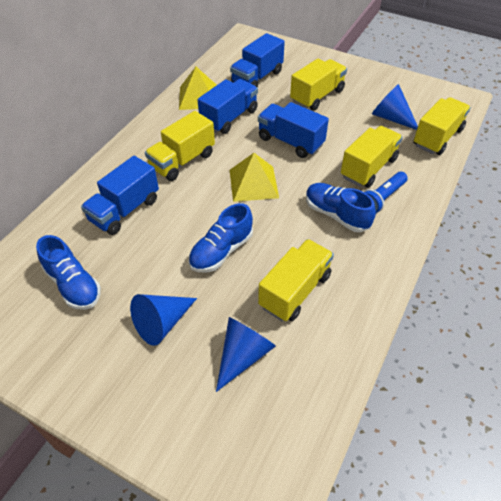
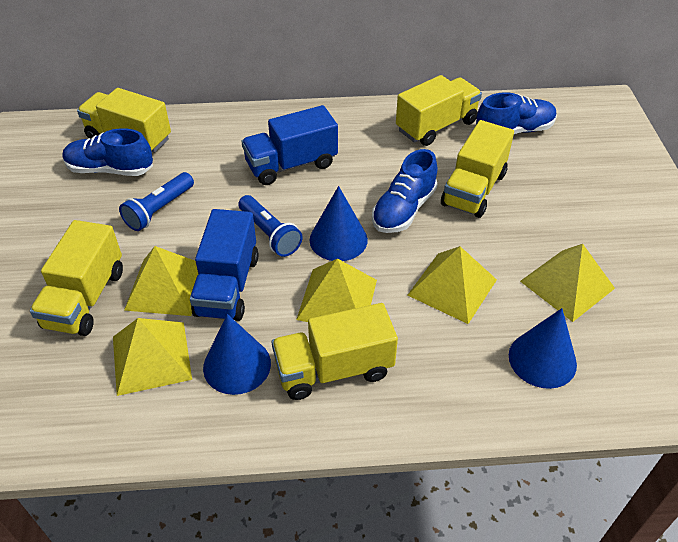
blue flashlight: [364,172,408,213] = 1 -> [119,172,194,231] [238,195,302,257] = 2
blue truck: [81,156,159,235] [198,79,258,134] [230,33,285,87] [258,102,329,158] = 4 -> [190,209,258,321] [241,105,338,185] = 2
yellow pyramid: [179,67,217,110] [230,153,279,202] = 2 -> [113,318,192,396] [124,246,199,316] [296,259,377,322] [408,246,497,324] [520,244,615,322] = 5

